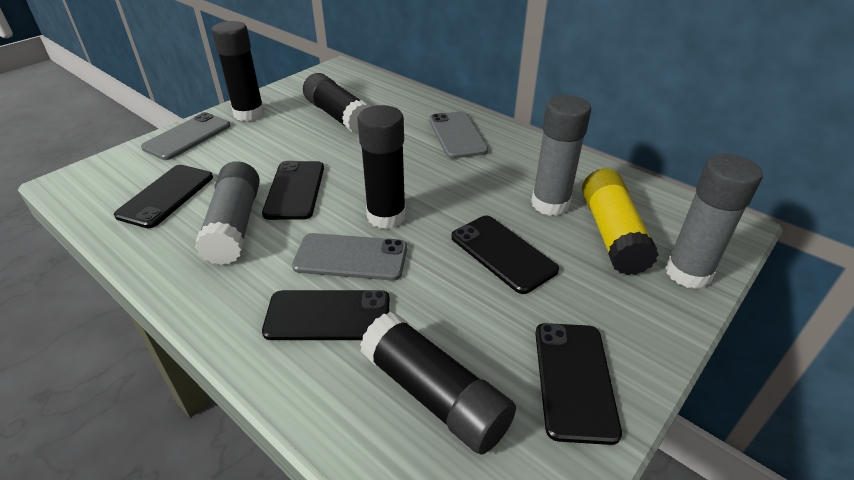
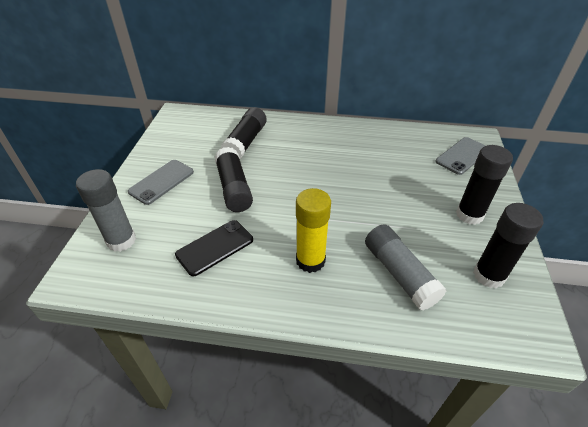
black phone: [114,165,213,228] [262,161,324,220] [262,290,390,340] [451,215,559,294] [535,323,622,445] = 5 -> [175,220,253,276] = 1
grey glue stick: [195,161,260,265] [531,95,591,216] [665,154,763,289] = 3 -> [76,169,136,252] [365,224,446,310] = 2
grey phone: [141,112,231,160] [292,233,407,281] [429,111,488,159] = 3 -> [128,160,194,205] [436,137,486,175] = 2

